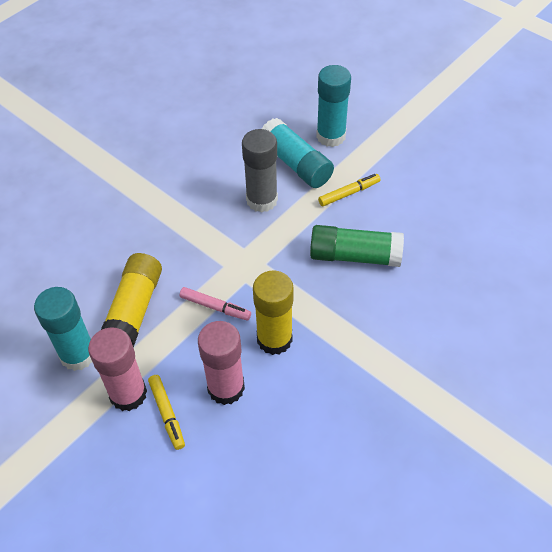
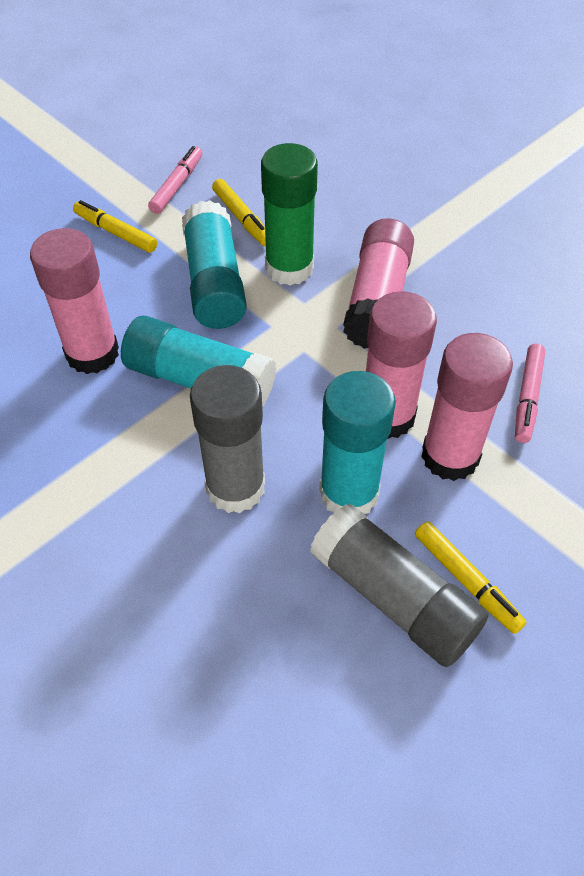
grey glue stick: [242,129,278,213] = 1 -> [190,365,265,513] [310,504,489,667] = 2
pink glue stick: [88,327,147,411] [198,321,245,405] = 2 -> [30,228,119,374] [343,218,414,349] [366,291,437,439] [421,333,513,481] = 4
pink marker: [180,287,251,320] = 1 -> [148,146,202,214] [515,344,545,443] = 2
yellow glue stick: [101,253,162,347] [253,270,294,355] = 2 -> none = 0
yellow marker: [148,375,185,450] [318,174,381,206] = 2 -> [73,200,157,253] [212,179,266,246] [415,521,526,634] = 3

